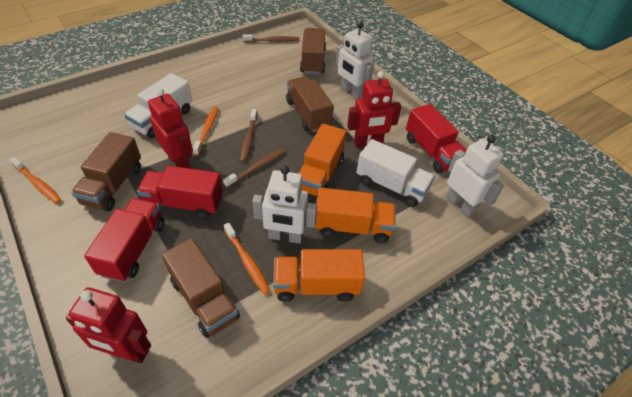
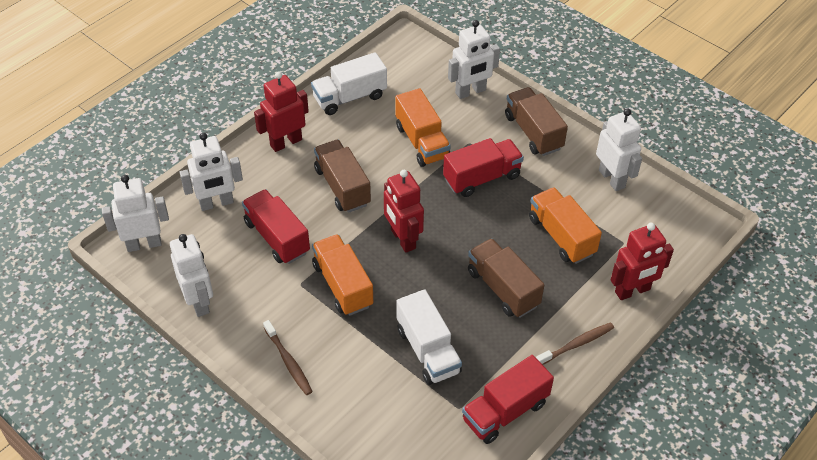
brown toothbrush: [223,148,286,188] [240,109,258,163] [242,34,299,42] = 3 -> [263,320,313,395] [536,322,614,365] = 2
brown truck: [71,132,141,211] [162,238,240,338] [286,76,334,132] [300,28,326,74] = 4 -> [314,140,371,213] [468,238,544,318] [505,87,568,156] = 3
orange toothbrush: [10,157,61,204] [193,106,219,155] [224,223,270,295] = 3 -> none = 0
white robot: [252,166,317,244] [335,22,374,100] [446,135,504,217] = 3 -> [102,175,169,252] [170,234,213,317] [180,133,243,211] [448,20,500,99] [596,109,642,191] = 5

